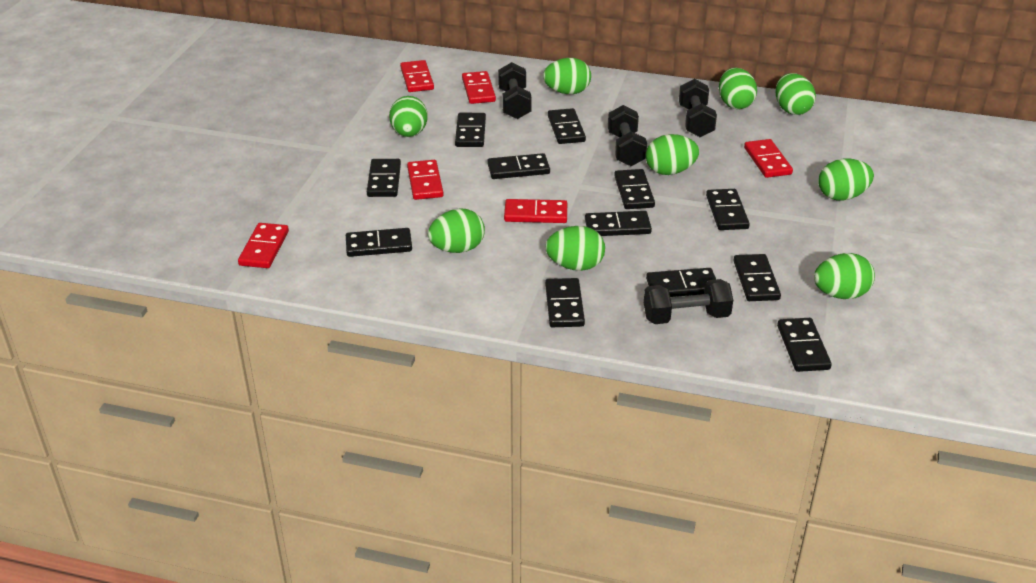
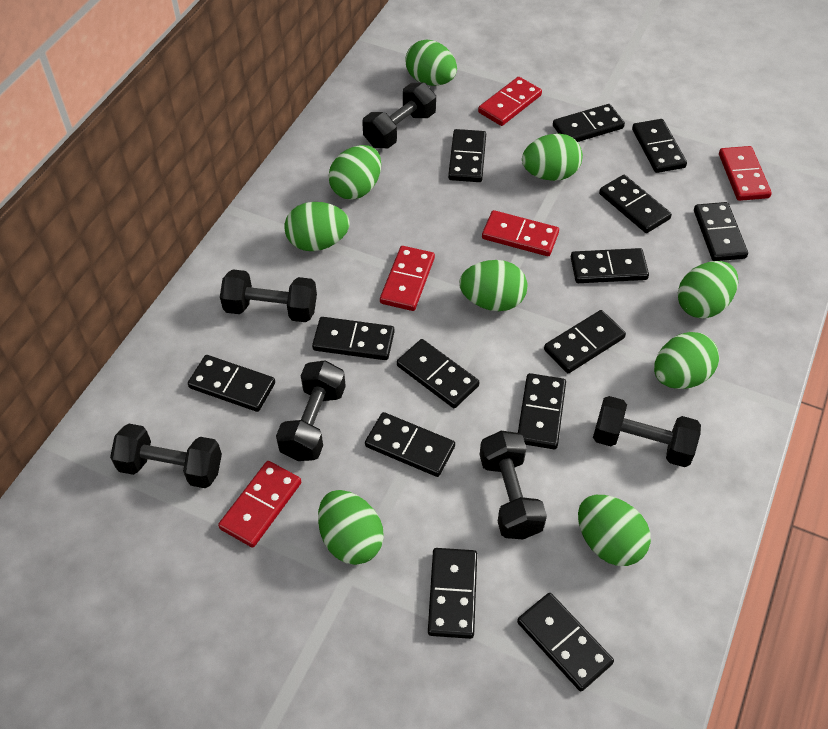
black domino: [346,228,412,257] [367,159,401,197] [455,113,486,147] [487,153,550,179] [545,278,585,327] [548,108,586,144] [585,211,652,236] [614,169,655,209] [646,268,716,297] [706,189,750,230] [734,254,781,301] [777,318,832,372] = 12 -> [188,355,275,412] [312,317,394,360] [365,412,455,477] [397,339,479,408] [428,548,477,639] [448,129,486,182] [517,593,614,691] [518,373,566,449] [544,310,626,373] [553,104,625,142] [571,248,649,283] [599,175,672,233] [632,119,687,173] [694,202,748,261] = 14
black dumbbell: [498,62,532,119] [608,105,647,166] [644,279,733,324] [679,79,717,137] = 4 -> [110,424,222,488] [220,269,317,322] [276,360,346,461] [362,82,436,148] [480,431,547,539] [593,396,701,467] = 6
red domino: [238,223,289,268] [400,60,434,92] [407,160,443,200] [462,71,496,104] [504,199,567,223] [744,139,793,178] = 6 -> [218,461,301,548] [380,246,435,311] [478,77,542,126] [482,210,559,256] [719,146,772,201] = 5

